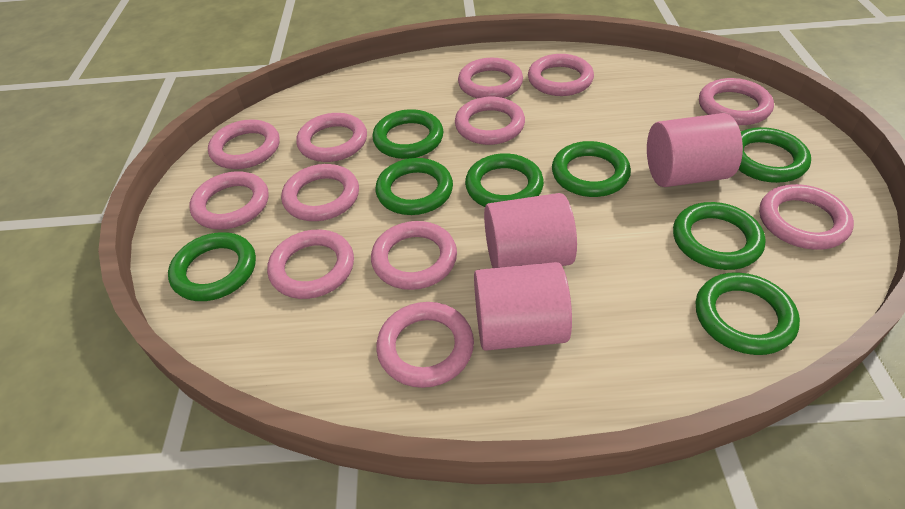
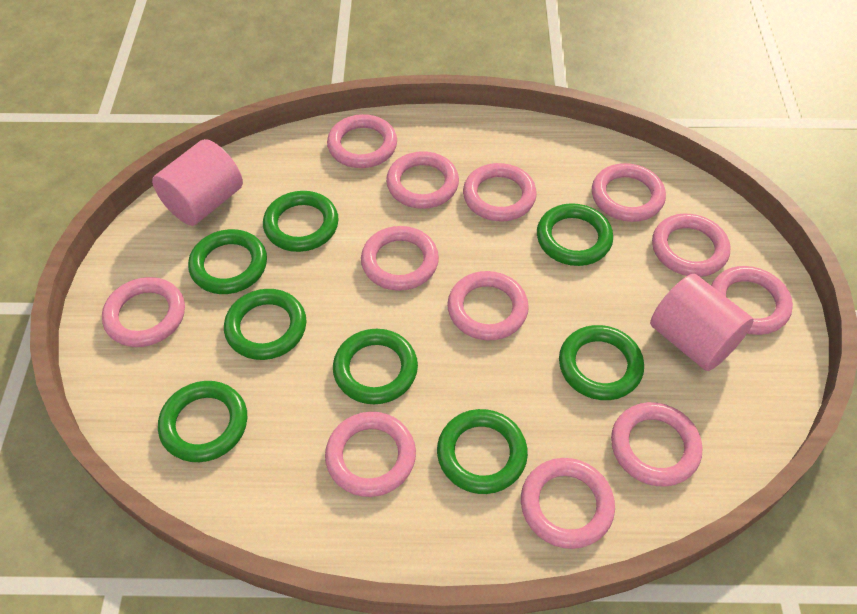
pink cylinder: [474,262,572,351] [484,193,577,268] [647,113,743,187] = 3 -> [152,139,243,226] [650,274,754,371] = 2

